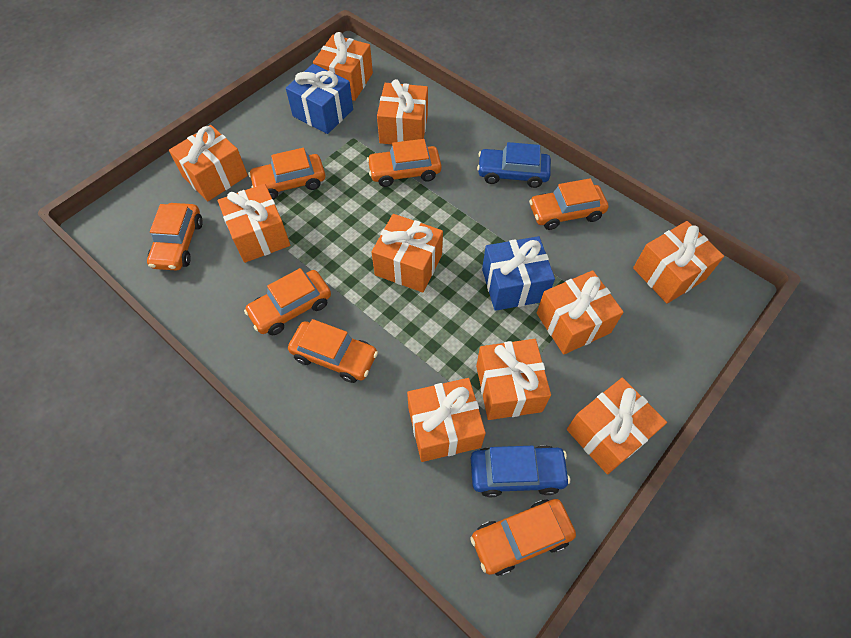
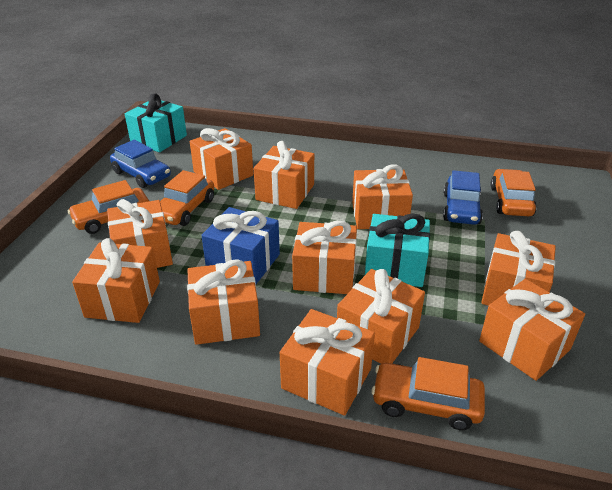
blue gift: [286,64,353,134] [482,236,555,311] = 2 -> [201,207,280,284] = 1
orange car: [147,203,203,270] [244,268,331,335] [248,148,325,200] [288,319,378,383] [367,139,441,187] [470,499,576,576] [529,178,609,230] = 7 -> [68,180,149,234] [160,170,214,226] [371,357,485,430] [490,169,537,216] = 4
orange gift: [169,125,248,201] [218,184,290,263] [313,32,373,101] [371,214,443,293] [377,79,428,144] [407,378,486,462] [476,339,551,420] [537,270,624,355] [567,378,667,474] [633,221,724,304] = 10 -> [72,238,160,323] [107,199,173,268] [187,259,260,345] [190,128,254,190] [254,141,314,209] [280,309,375,416] [292,220,357,294] [337,269,425,363] [352,164,413,229] [479,279,585,381] [481,231,556,306] = 11
turquoise gift: none = 0 -> [125,93,187,152] [365,214,430,287] = 2

